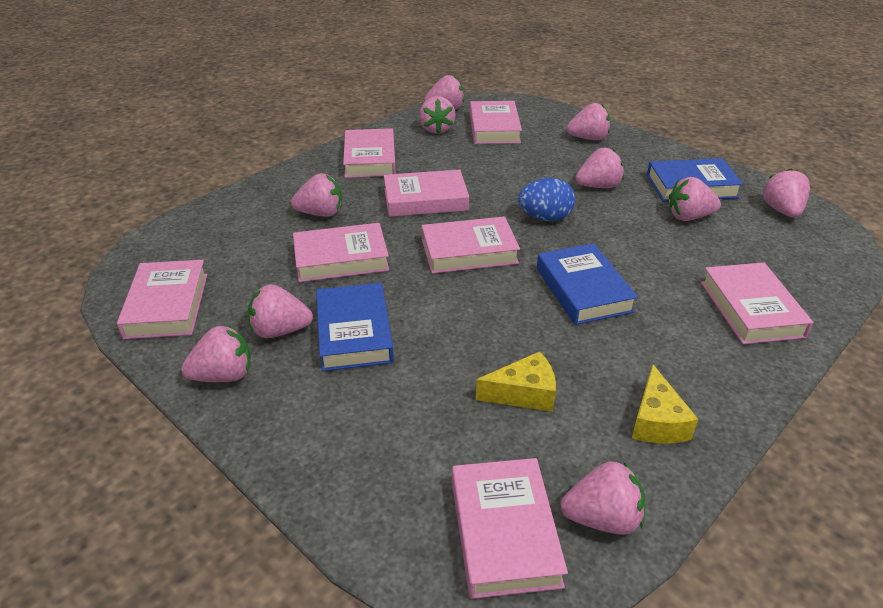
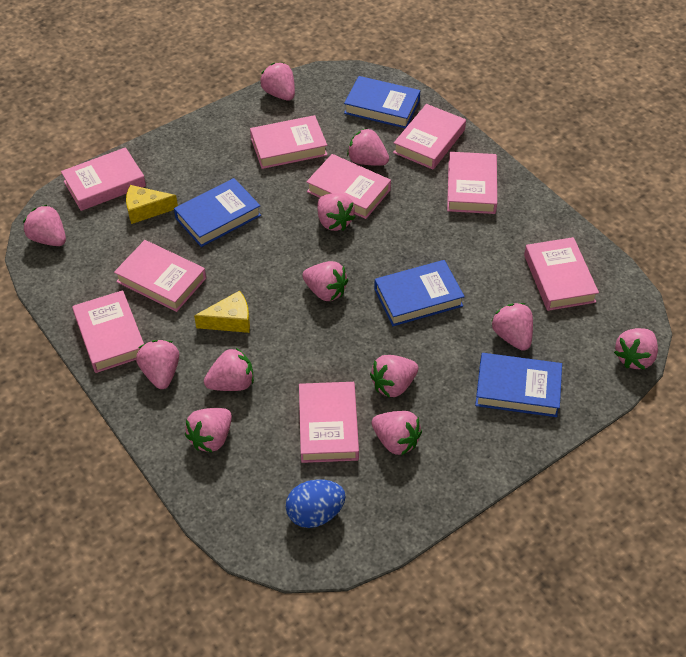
blue book: [316,283,394,371] [537,243,638,325] [647,158,743,202] = 3 -> [174,178,261,247] [344,76,420,128] [374,260,465,326] [475,353,562,417] = 4
pink book: [117,260,208,339] [293,223,389,282] [343,128,396,178] [384,170,469,217] [421,216,520,274] [452,458,568,599] [470,101,522,144] [701,262,813,344] = 8 -> [61,147,146,211] [72,290,144,373] [114,240,206,312] [250,115,327,169] [299,382,359,463] [306,154,391,219] [393,104,466,169] [447,152,497,214] [524,237,599,311] = 9
pink strawberry: [181,325,251,382] [248,284,313,338] [291,173,342,217] [419,96,456,134] [425,75,464,110] [560,461,645,535] [567,103,611,140] [576,148,624,188] [669,177,721,221] [763,168,810,218] = 10 -> [23,205,66,246] [136,340,179,389] [185,408,232,453] [204,348,254,391] [260,63,295,101] [302,261,348,301] [318,193,355,231] [347,128,389,166] [370,355,418,398] [372,411,422,455] [491,303,533,351] [614,328,658,370] = 12

